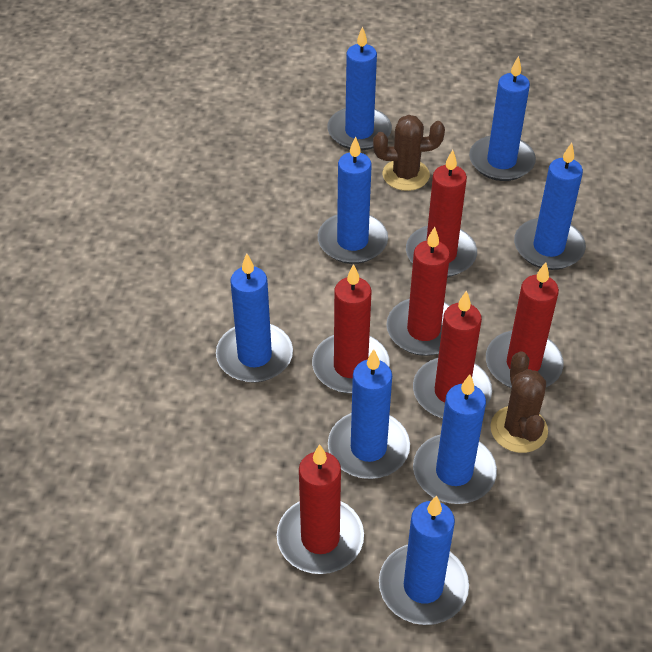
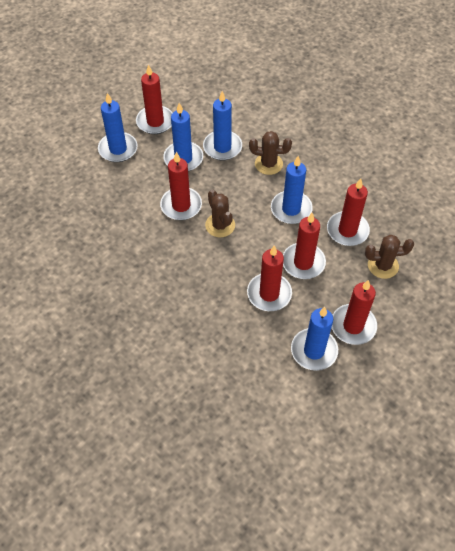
blue candle: [216,253,293,383] [318,136,388,264] [327,26,392,150] [328,349,410,479] [379,495,469,625] [413,375,497,504] [469,56,536,181] [514,143,586,270] = 8 -> [98,93,138,162] [163,103,203,171] [203,91,242,160] [271,156,313,224] [291,307,338,371] = 5
brown cactus: [373,115,445,191] [490,351,548,453] = 2 -> [205,190,235,237] [249,131,292,175] [365,235,414,279] = 3

